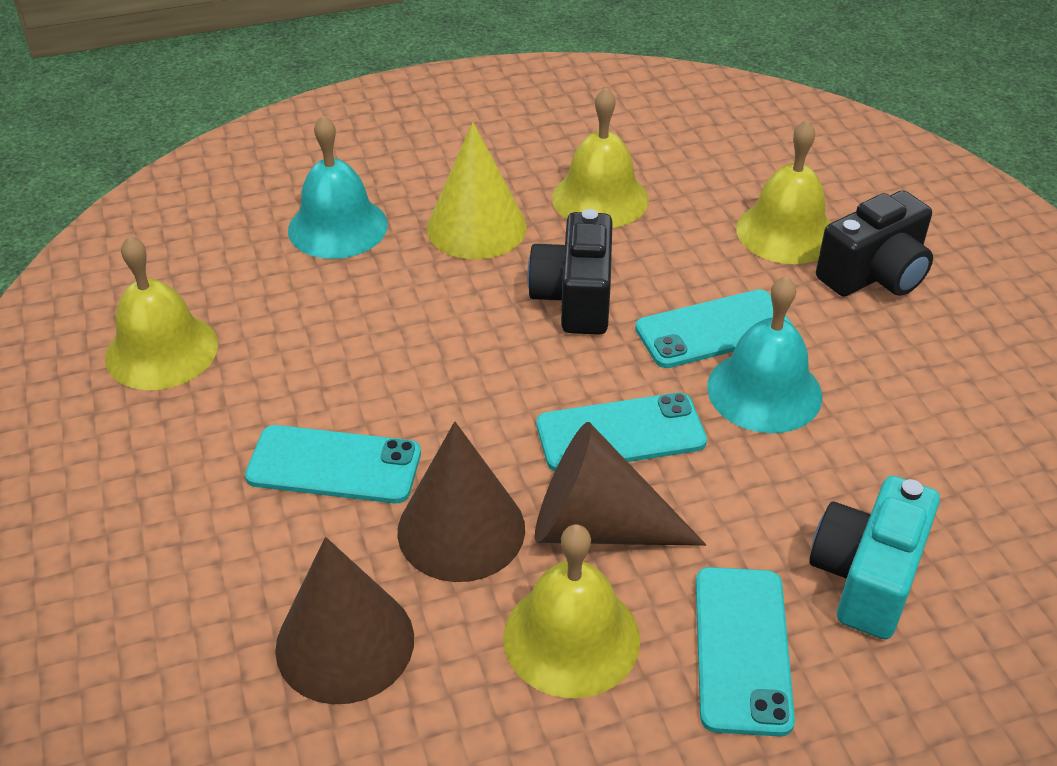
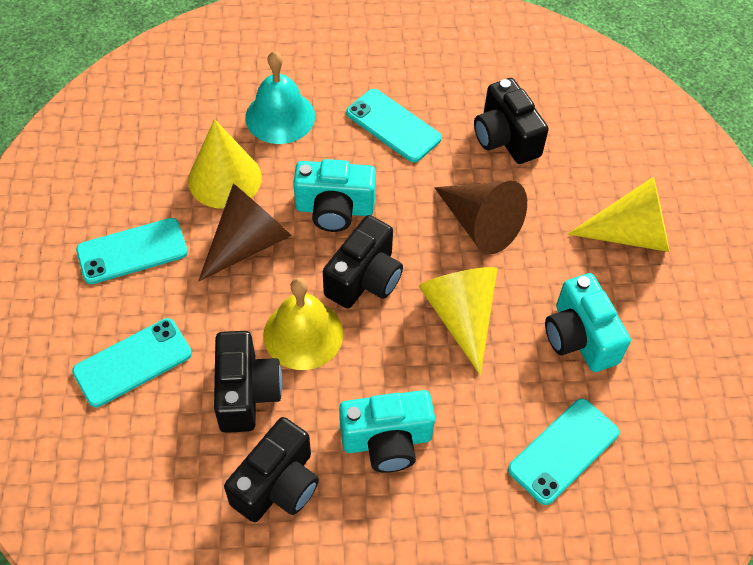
black camera: [527,209,613,335] [816,190,933,297] = 2 -> [214,331,283,433] [224,417,319,522] [323,215,403,309] [474,78,549,164] = 4
brown cone: [275,537,414,704] [397,422,525,582] [535,422,706,546] = 3 -> [198,184,292,281] [435,181,527,254] = 2
turquoise bell: [288,115,388,259] [707,276,822,433] = 2 -> [245,51,315,144] = 1
turquoise camera: [809,476,940,639] = 1 -> [293,159,376,232] [339,390,435,473] [545,273,631,372] = 3
yellow bell: [105,236,218,390] [503,524,640,698] [552,87,649,228] [736,120,831,264] = 4 -> [263,277,343,370] = 1
yellow cone: [427,122,527,259] = 1 -> [188,119,262,209] [419,267,498,375] [567,176,670,252] = 3

